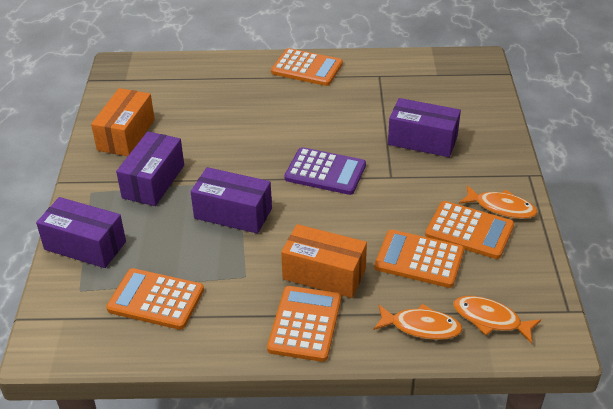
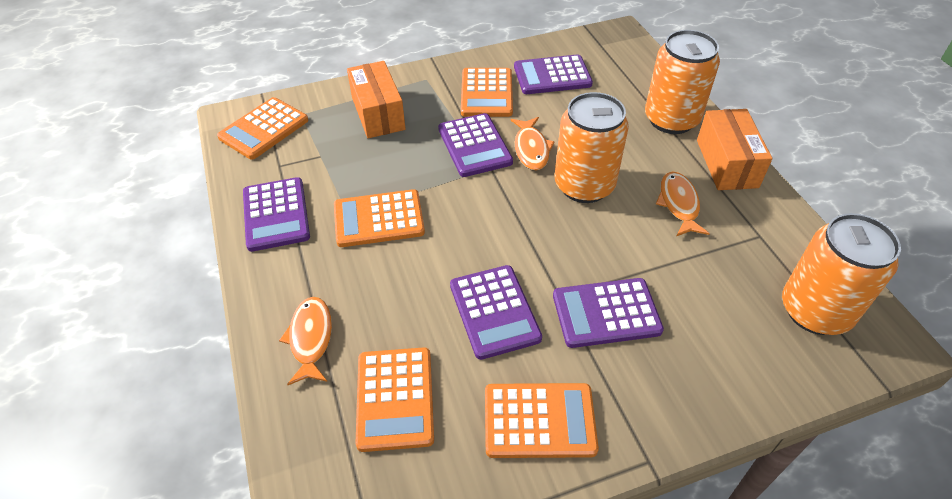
orange can: none = 0 -> [555,92,629,203] [645,30,720,134] [782,213,901,335] = 3
purple box: [36,197,126,268] [116,131,184,206] [191,167,272,234] [388,98,461,157] = 4 -> none = 0
purple calculator: [284,147,366,195] = 1 -> [243,177,310,252] [438,113,513,177] [450,265,542,360] [514,54,593,94] [553,278,664,348] = 5

